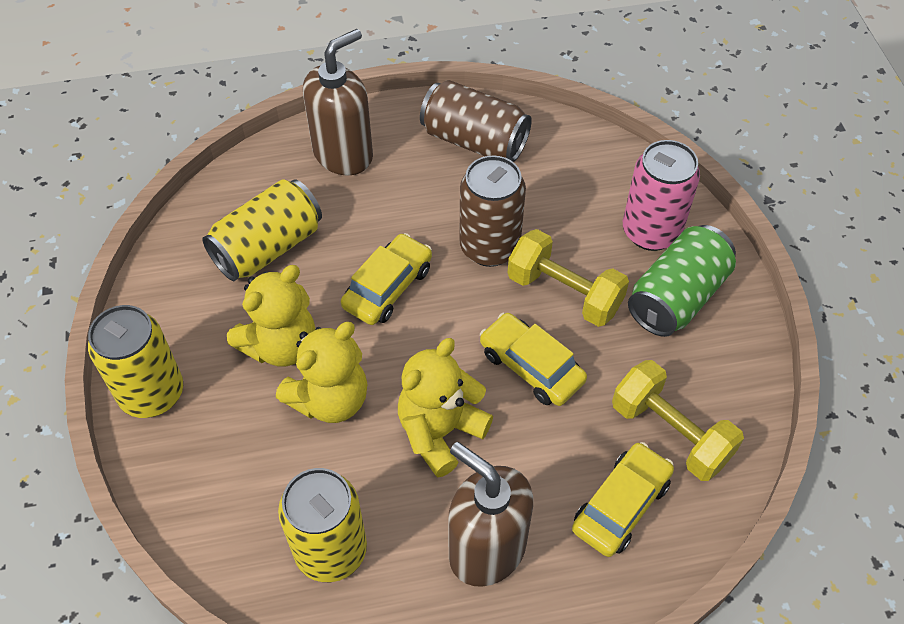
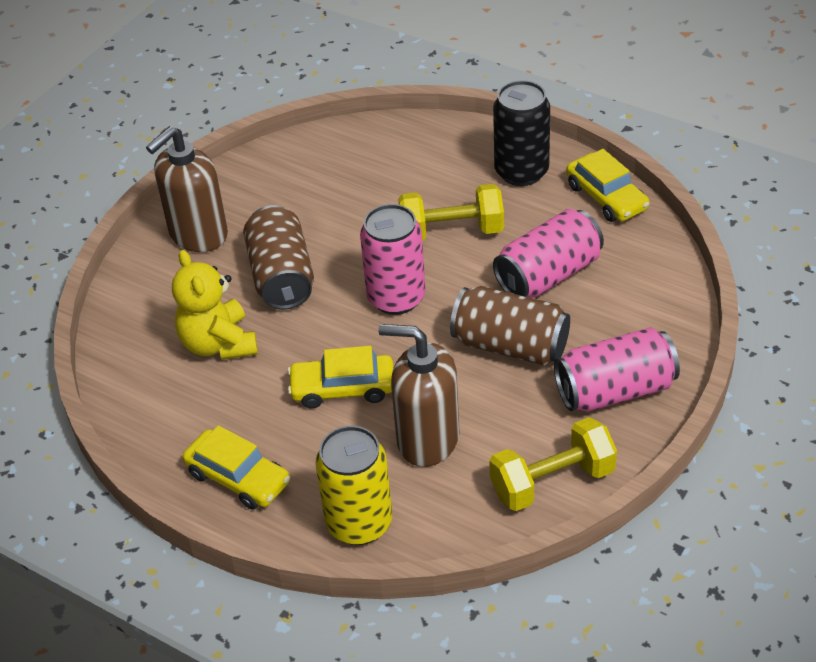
black can: none = 0 -> [493,80,550,186] = 1
green can: [628,225,736,337] = 1 -> none = 0
pink can: [623,140,700,251] = 1 -> [360,204,426,315] [493,209,604,298] [554,327,680,412] = 3
yellow can: [88,305,183,418] [202,179,322,281] [278,468,367,582] = 3 -> [315,426,392,545] = 1
yellow teddy bear: [227,265,315,367] [276,322,367,423] [398,338,493,477] = 3 -> [172,250,258,360] = 1

